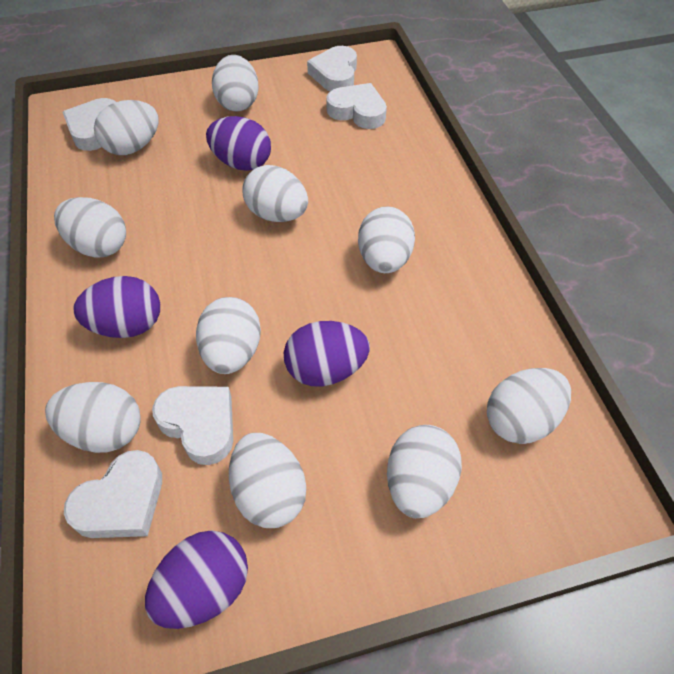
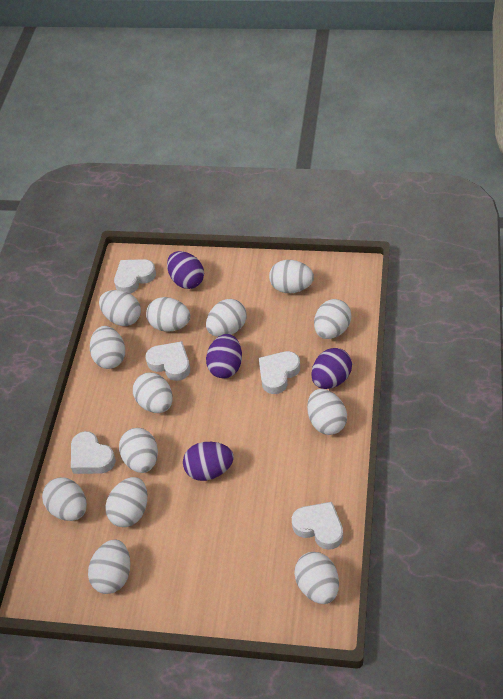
white egg: [45,382,141,453] [54,197,126,258] [94,100,159,155] [196,297,261,374] [212,55,259,111] [229,433,306,528] [242,165,308,222] [358,206,415,273] [387,425,462,518] [487,368,571,444] = 10 -> [42,477,87,521] [88,539,131,594] [90,326,125,369] [99,290,141,326] [106,477,148,527] [119,428,158,473] [133,372,173,413] [146,297,191,332] [206,299,247,337] [269,260,314,293] [294,552,339,604] [307,389,347,435] [314,299,351,339] = 13

